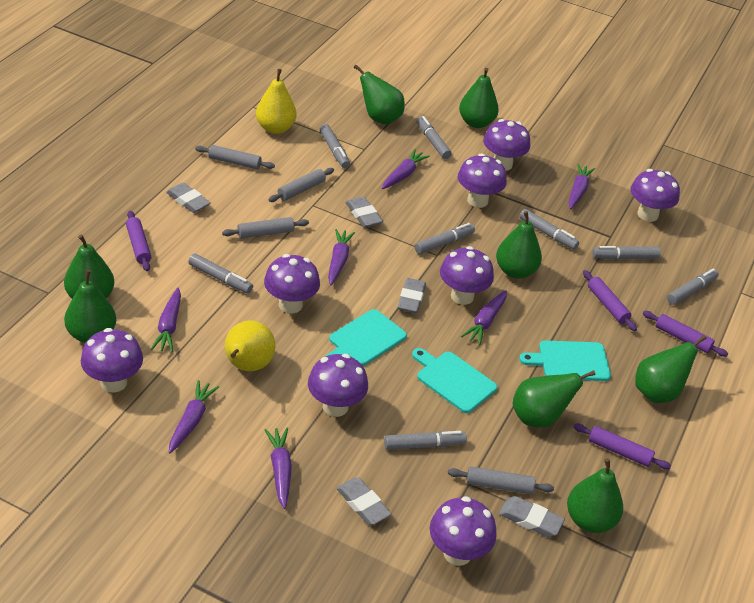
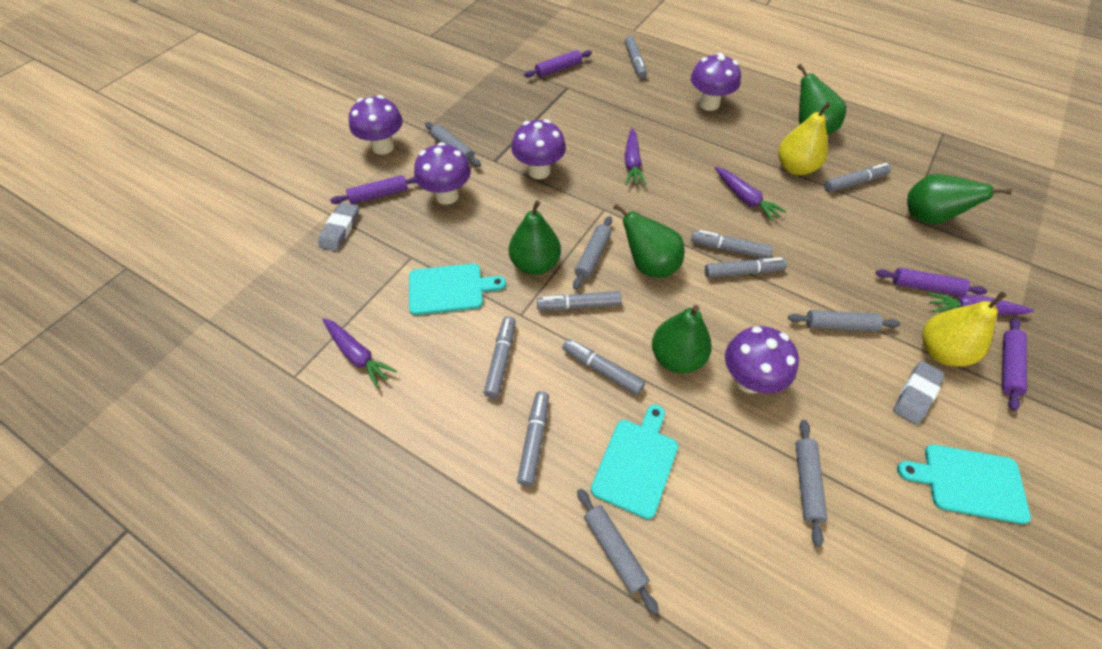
green pear: [64,234,114,298] [64,270,116,343] [354,65,405,125] [459,68,499,128] [496,211,542,279] [513,370,596,427] [567,458,623,533] [635,335,706,403] = 8 -> [509,200,561,275] [614,204,685,278] [652,305,712,373] [797,64,846,135] [907,174,1012,224] = 5
grey eraser: [166,183,211,213] [336,477,391,525] [346,196,383,228] [398,278,426,313] [499,496,565,537] = 5 -> [318,202,359,251] [893,361,945,425] = 2
grey rolling pin: [195,145,275,169] [222,217,309,238] [268,168,334,202] [448,466,554,494] = 4 -> [425,122,481,167] [573,216,612,290] [577,489,659,615] [788,310,900,332] [795,420,827,547] = 5
purple carrot: [150,288,181,352] [169,380,219,453] [264,428,292,509] [328,229,355,285] [382,149,430,189] [461,290,507,345] [569,164,595,209] = 7 -> [322,318,397,388] [625,128,646,185] [715,167,787,222] [927,292,1034,315] = 4
purple mushroom: [81,328,143,393] [264,254,320,313] [308,354,368,417] [430,496,497,566] [440,246,494,305] [458,153,507,208] [483,119,530,171] [631,169,680,222] = 8 -> [349,95,403,155] [414,142,471,205] [512,119,566,179] [691,53,741,111] [725,326,799,394] = 5

